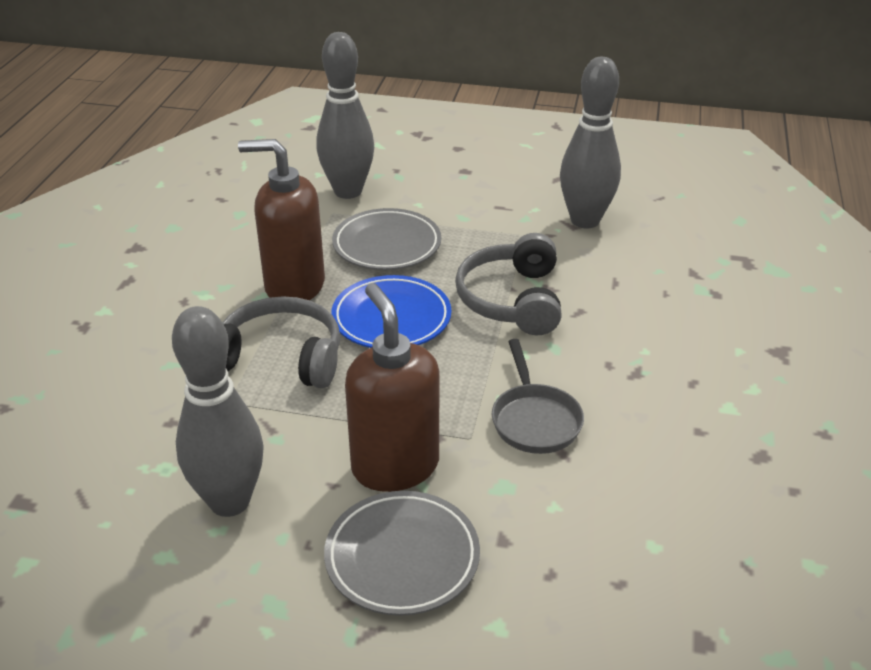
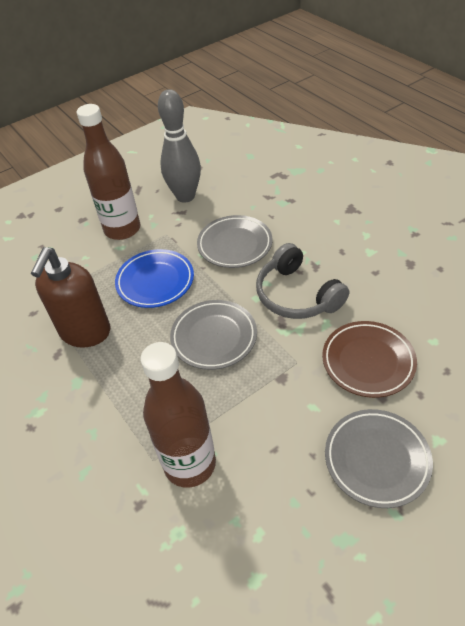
brown bottle: none = 0 -> [77,104,140,240] [140,342,216,488] = 2
brown plate: none = 0 -> [322,321,417,398] = 1
brown soap dispenser: [238,139,325,300] [345,283,439,492] = 2 -> [31,247,111,348] = 1
grey bowling pin: [172,306,264,517] [317,32,374,199] [560,57,621,228] = 3 -> [158,89,201,203] = 1
grey headphones: [222,296,340,388] [455,233,562,336] = 2 -> [256,243,349,319] = 1
grey pan: [492,339,584,454] = 1 -> none = 0
grey plate: [324,491,480,616] [332,208,441,270] = 2 -> [170,300,257,370] [197,215,272,268] [325,409,433,508] = 3

